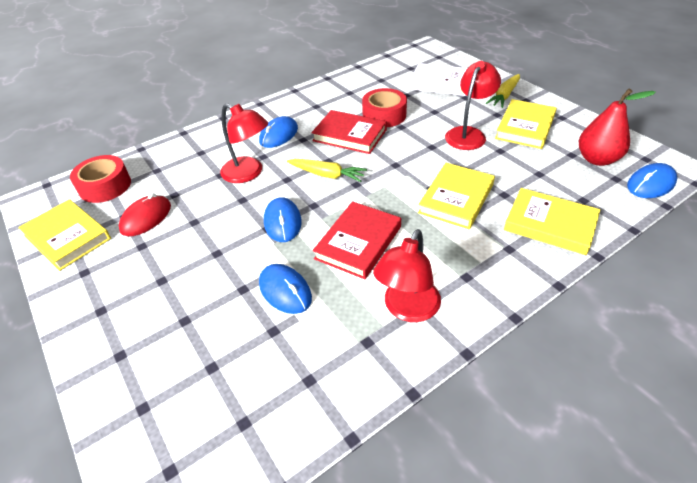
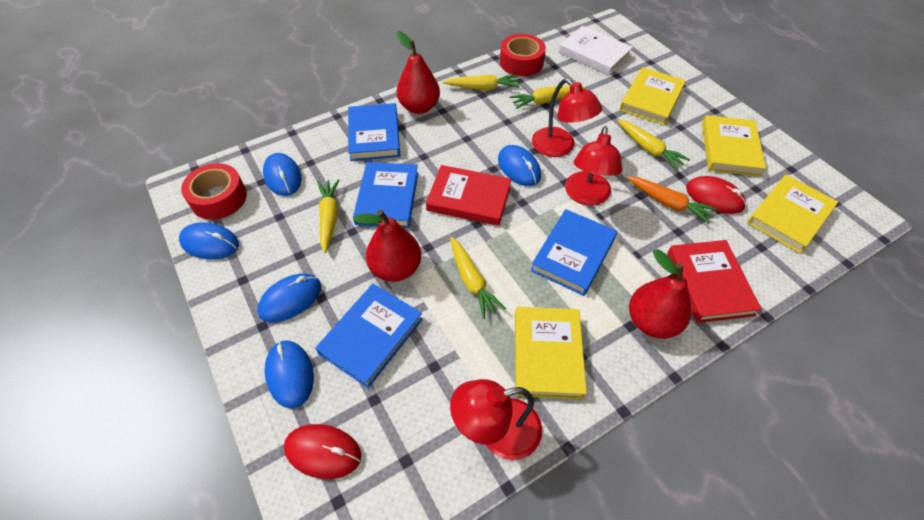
blue book: none = 0 -> [315,284,423,388] [348,103,400,161] [353,162,418,228] [530,209,617,296] = 4
blue mouse: [259,116,298,148] [259,264,312,314] [264,197,302,242] [627,163,677,198] = 4 -> [179,222,239,260] [257,274,321,322] [263,153,302,196] [264,340,314,408] [498,145,541,186] = 5
orange carrot: none = 0 -> [627,176,717,224] = 1
red mouse: [119,193,171,236] = 1 -> [284,424,361,479] [686,176,746,214] = 2
red pear: [579,88,656,166] = 1 -> [353,210,421,282] [396,31,440,114] [629,249,691,339] = 3
yellow carrot: [287,159,367,182] [486,74,520,108] = 2 -> [317,179,339,253] [443,75,519,90] [450,237,506,319] [510,86,585,109] [617,119,690,170] = 5

